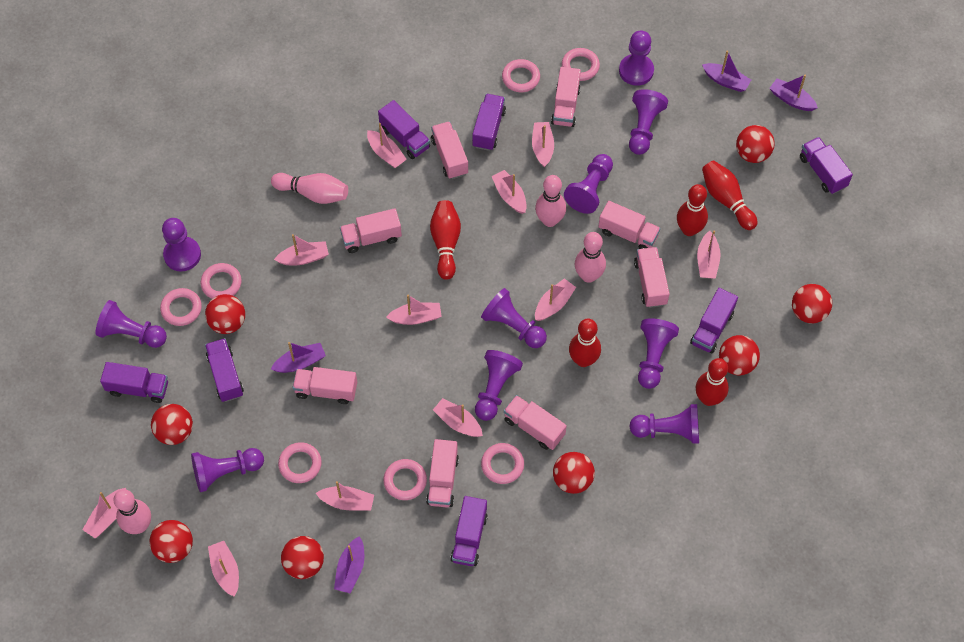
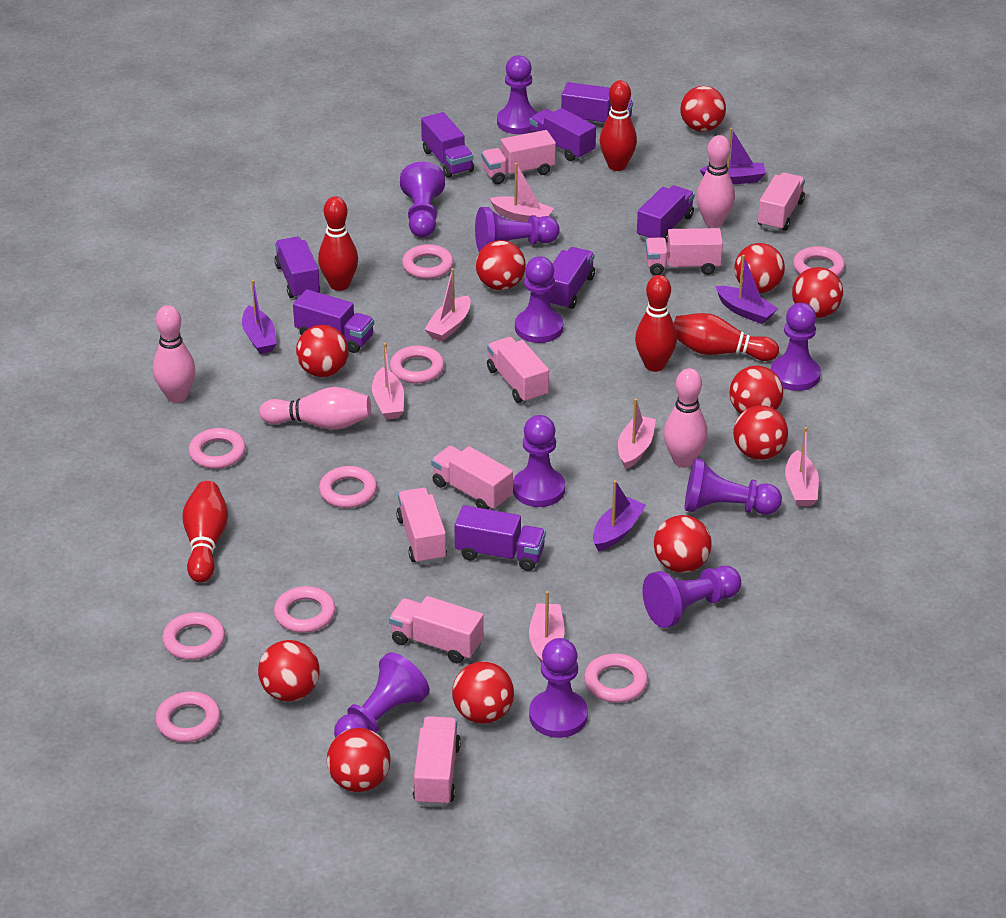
pink boat: [82,488,126,539] [208,541,239,597] [274,234,329,266] [316,481,374,511] [367,123,407,168] [386,295,442,325] [433,398,483,437] [492,170,527,214] [532,122,554,167] [535,278,576,321] [697,231,721,279] = 11 -> [372,343,404,420] [424,268,471,341] [489,163,554,222] [529,591,565,663] [618,398,656,469] [785,427,819,506] = 6
pink ring: [160,288,202,326] [200,263,242,299] [278,442,322,483] [383,459,427,500] [481,443,524,484] [502,59,540,92] [562,48,600,81] = 7 -> [155,691,221,742] [162,612,225,660] [189,428,246,469] [274,586,336,633] [319,466,377,508] [390,346,444,384] [402,244,454,279] [584,654,648,703] [793,246,845,276] = 9
purple truck: [100,362,168,403] [205,338,244,402] [378,100,430,159] [450,496,488,566] [472,94,506,151] [690,288,738,353] [800,137,853,194] = 7 -> [274,237,320,299] [293,289,374,353] [421,112,474,178] [454,505,546,571] [529,108,596,161] [548,247,595,310] [561,82,633,124] [637,185,695,243] = 8
red ball: [149,520,193,563] [151,404,193,445] [205,294,245,334] [281,536,324,579] [553,452,595,494] [719,335,760,375] [736,125,774,163] [792,284,832,324] = 8 -> [258,640,320,702] [296,325,349,377] [327,728,390,792] [452,661,514,724] [476,240,526,290] [654,515,712,573] [680,86,726,132] [730,366,783,414] [733,405,788,460] [734,243,785,293] [792,267,843,318] = 11

